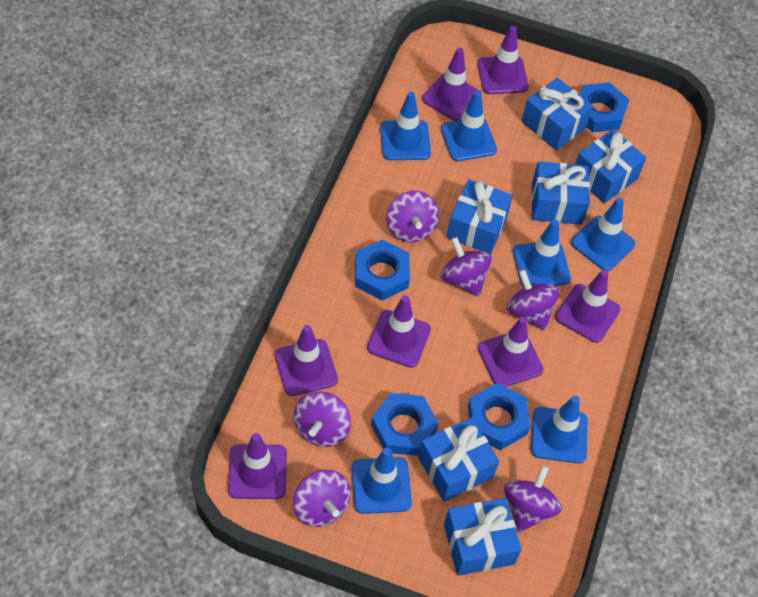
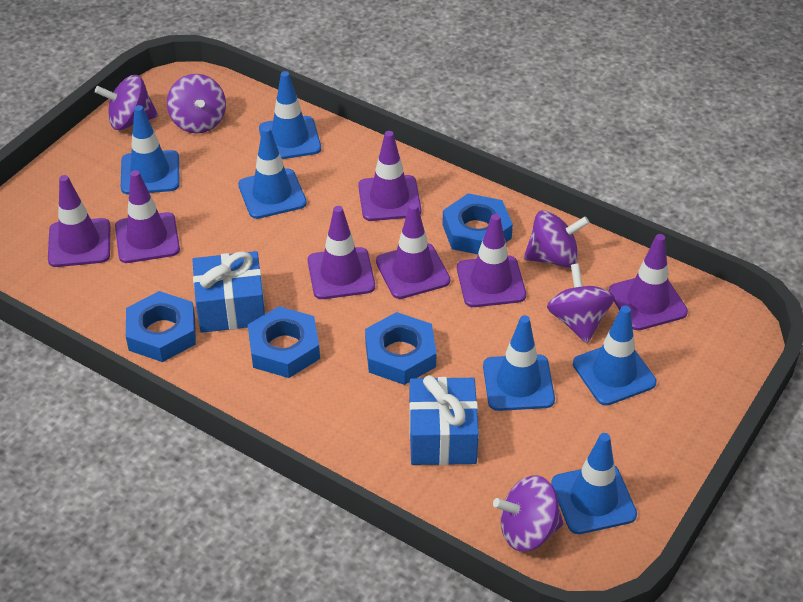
blue gift: [418,417,499,501] [444,498,521,576] [447,179,513,254] [522,78,593,151] [531,161,590,225] [575,129,646,203] = 6 -> [192,251,265,333] [409,375,479,465] = 2
purple spinning top: [293,469,350,527] [294,391,351,447] [386,191,439,242] [441,237,492,297] [504,465,562,532] [507,269,559,330] = 6 -> [95,75,158,130] [167,74,226,134] [493,475,564,552] [524,210,590,268] [547,264,615,343] = 5

